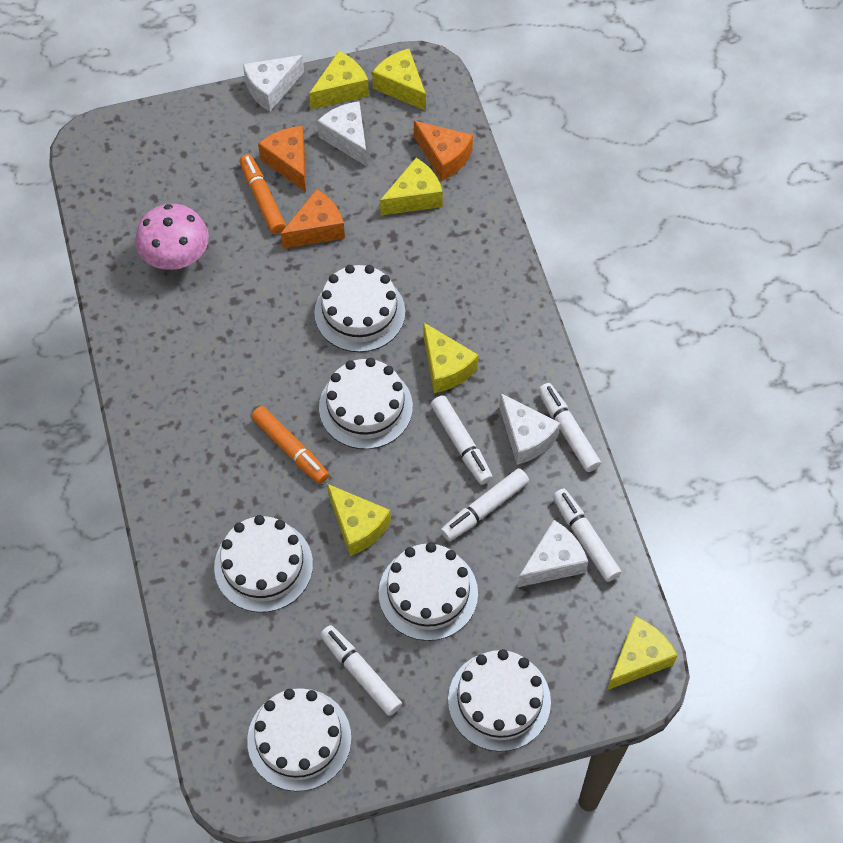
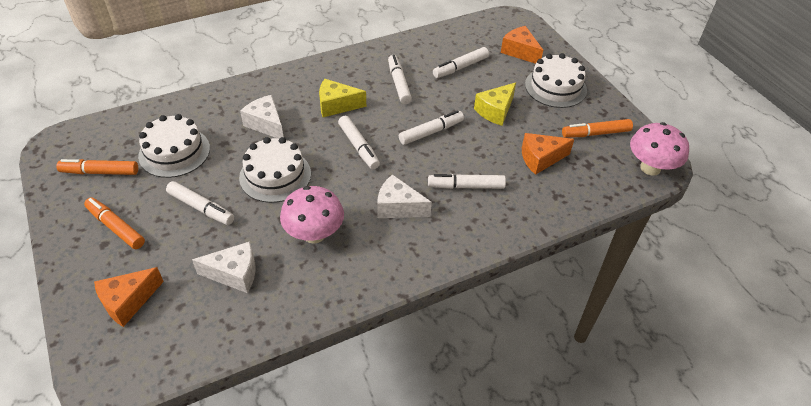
orange marker: [240,154,286,234] [251,406,329,484] = 2 -> [56,159,138,175] [84,197,145,249] [562,119,633,138] = 3
pink mushroom: [135,204,209,270] = 1 -> [280,186,344,244] [630,122,689,176] = 2
white cake: [214,515,313,612] [247,688,351,791] [314,265,405,352] [319,358,413,449] [379,542,478,641] [448,649,551,752] = 6 -> [138,114,210,178] [239,137,311,203] [525,53,587,108] = 3
white cheese: [243,55,304,112] [317,101,367,166] [499,393,561,465] [517,520,588,587] = 4 -> [192,241,256,293] [240,95,283,138] [377,174,432,218] = 3
white marker: [320,625,402,716] [431,395,493,485] [441,468,529,541] [538,383,601,472] [553,488,621,582] = 5 -> [166,181,234,225] [338,116,380,169] [388,55,412,104] [399,110,464,145] [428,174,506,189] [433,47,489,78] = 6
yellow cheese: [309,51,369,110] [327,484,391,556] [372,49,426,111] [380,158,443,215] [423,322,479,393] [607,616,678,690] = 6 -> [319,79,366,117] [474,82,516,126] = 2

